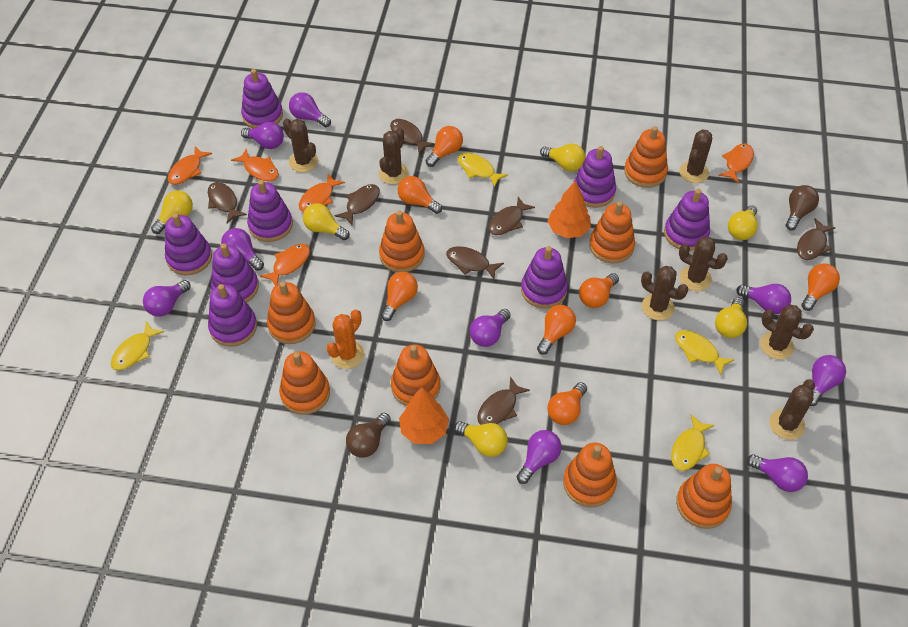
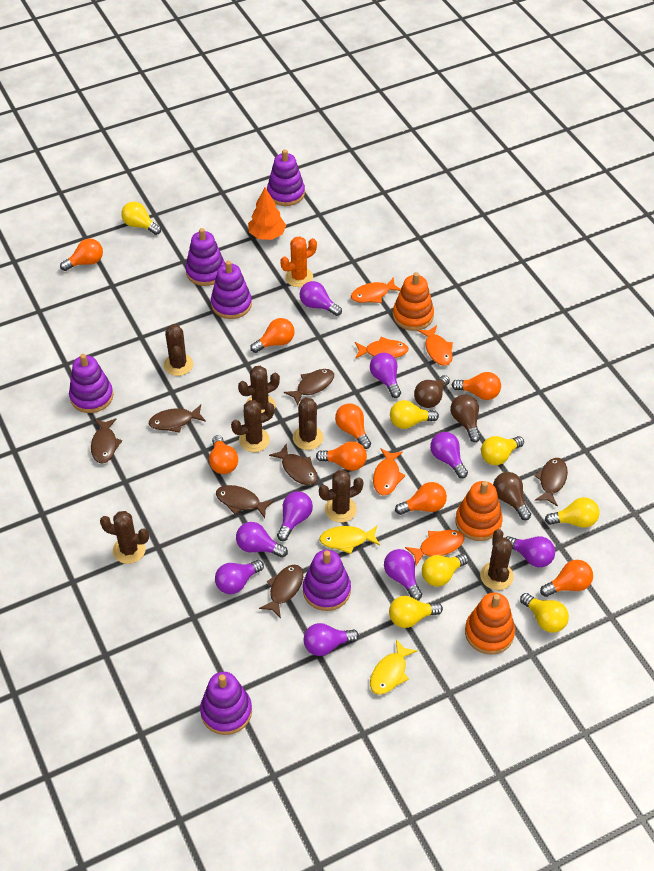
brown light bulb: [346,413,391,458] [786,185,819,230] = 2 -> [414,375,450,408] [451,395,481,442] [493,472,531,520] = 3
orange light bulb: [381,272,418,321] [398,176,442,214] [426,126,463,167] [537,305,576,355] [547,382,587,425] [579,273,619,308] [802,264,840,311] = 7 -> [60,239,103,271] [209,435,238,474] [250,318,295,353] [316,441,367,471] [335,403,371,449] [395,482,447,515] [452,372,501,400] [540,560,593,597] = 8
orange stacking toy: [267,282,315,344] [279,351,330,415] [379,210,424,272] [391,345,441,406] [563,443,617,507] [589,201,635,264] [624,126,668,188] [676,464,732,529] = 8 -> [393,272,434,331] [456,481,503,541] [465,592,515,655] = 3
orange tree: [399,387,449,444] [548,181,591,238] = 2 -> [248,188,286,240] = 1
purple stacking toy: [165,213,212,275] [208,284,257,347] [211,244,259,303] [241,69,283,128] [247,180,293,242] [521,246,568,309] [573,146,616,208] [664,189,710,251] = 8 -> [69,354,113,413] [185,228,225,286] [200,672,252,735] [211,261,252,319] [267,149,305,206] [303,550,351,611] = 6
yellow fish: [111,321,165,370] [458,153,508,188] [671,414,715,471] [675,330,735,375] = 4 -> [319,526,380,554] [370,639,418,695] = 2
yellow light bulb: [151,190,193,234] [303,203,350,240] [454,421,508,457] [540,144,585,172] [715,297,747,338] [728,205,758,240] = 6 -> [121,202,161,235] [389,596,443,628] [390,400,439,429] [422,553,469,586] [481,436,524,465] [520,593,569,633] [545,497,600,528] = 7

